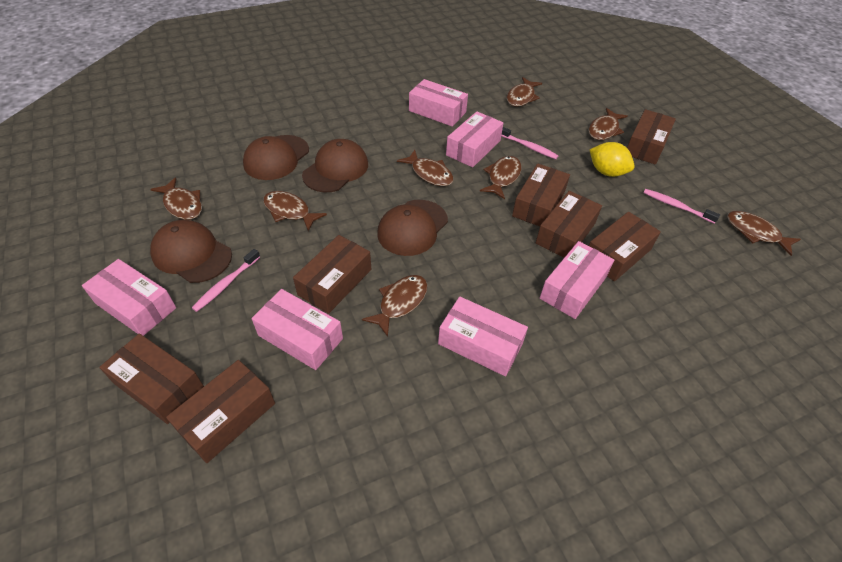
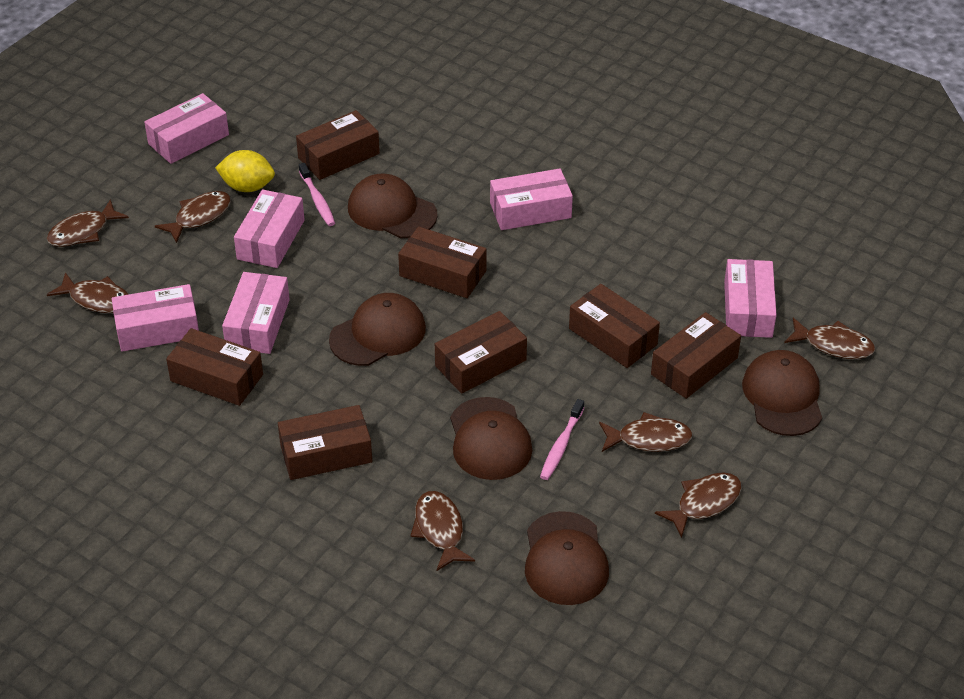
brown cap: [150,220,232,283] [243,135,309,180] [302,139,368,192] [377,200,448,256] = 4 -> [329,293,426,366] [348,173,438,238] [450,397,532,480] [525,511,609,605] [742,350,822,436] = 5
brown fish: [150,177,202,220] [263,191,327,231] [362,275,428,337] [397,150,453,186] [480,156,522,199] [507,77,542,107] [589,108,628,140] [727,211,801,256] = 8 -> [47,199,129,247] [47,272,129,313] [155,191,231,243] [410,491,475,571] [599,412,693,452] [655,473,742,538] [784,318,875,359] = 7
pink toothbrush: [192,249,260,312] [501,127,559,159] [643,189,720,224] = 3 -> [299,163,335,226] [540,399,584,480] = 2

